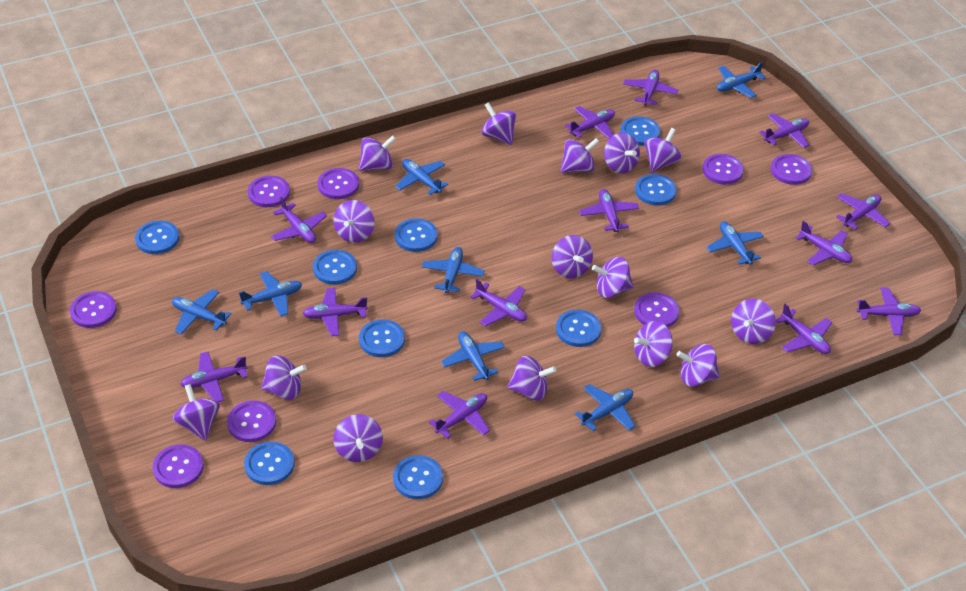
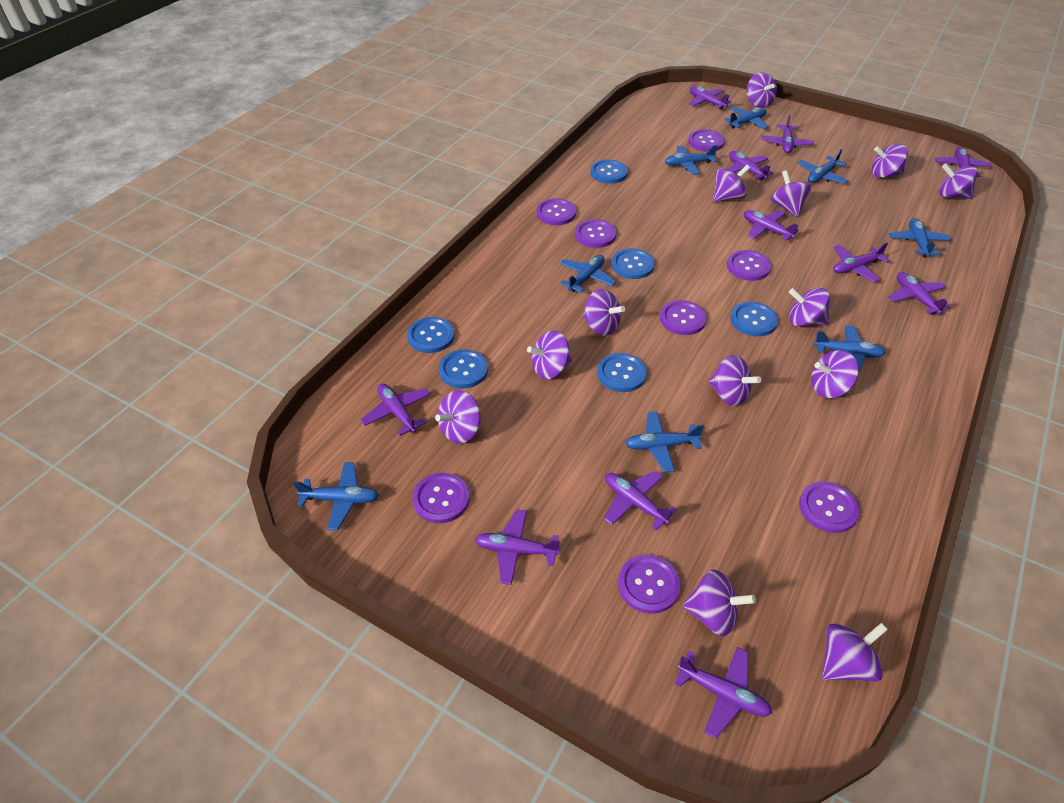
blue button: [135,220,180,254] [244,442,294,485] [313,250,357,285] [359,320,405,357] [393,455,443,499] [395,218,437,252] [556,310,602,347] [620,116,660,146] [635,174,677,206] = 9 -> [407,317,455,353] [439,349,488,388] [590,159,628,184] [597,353,647,392] [612,248,655,279] [731,301,778,336] = 6
purple plane: [180,352,248,402] [271,197,327,243] [302,288,368,336] [429,391,490,439] [470,279,527,326] [565,106,615,139] [579,189,639,232] [623,70,678,106] [759,113,809,148] [776,304,832,354] [796,221,852,266] [836,193,890,230] [857,288,921,335] = 13 -> [361,383,430,436] [475,509,560,585] [604,471,677,531] [675,647,772,739] [689,86,732,110] [728,151,774,181] [744,210,799,241] [761,115,814,153] [833,243,890,283] [888,272,950,315] [935,147,992,177] = 11
purple spinning top: [173,384,220,441] [261,355,307,400] [333,200,375,243] [334,414,383,462] [359,135,396,171] [481,102,516,145] [507,356,556,401] [552,235,593,279] [560,138,599,173] [592,257,634,298] [604,133,640,174] [634,321,673,367] [644,128,682,173] [676,344,720,387] [731,299,776,344] = 15 -> [435,390,481,443] [527,331,572,379] [583,289,625,336] [683,570,756,636] [708,355,761,406] [713,165,750,202] [747,73,777,108] [771,170,811,217] [789,288,830,327] [811,350,859,398] [822,623,888,682] [872,144,908,178] [939,164,978,199] = 13

